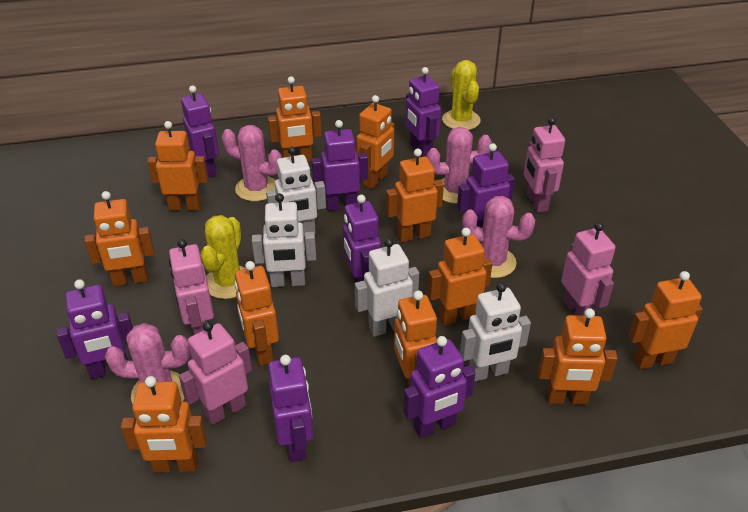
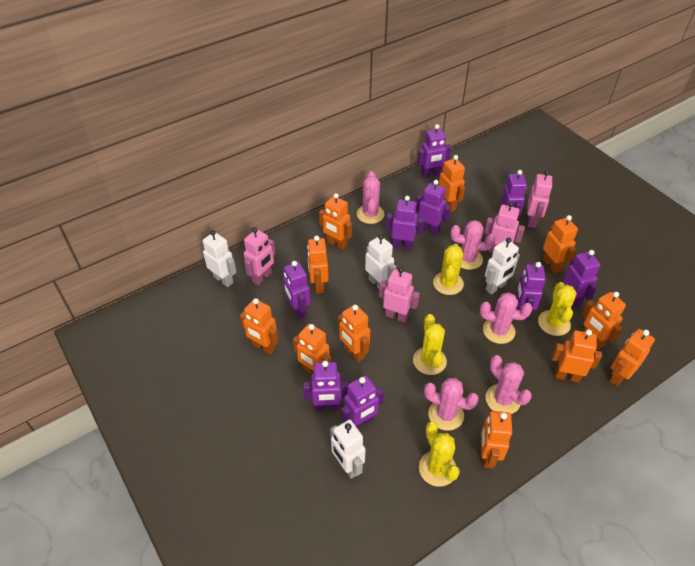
pink cactus: [105,323,191,404] [222,125,282,201] [427,127,492,204] [462,196,535,278] = 4 -> [357,171,384,224] [424,378,479,431] [451,220,495,270] [480,292,532,344] [485,355,532,414] = 5
purple robot: [56,279,133,379] [181,85,219,178] [268,355,313,462] [312,120,368,211] [343,195,381,282] [403,336,475,438] [405,67,441,157] [457,143,515,228] = 8 -> [283,261,311,319] [303,361,349,411] [341,375,384,429] [386,196,424,250] [416,180,451,236] [417,124,451,178] [501,170,527,218] [516,262,546,320] [563,250,600,308] = 9
yellow cactus: [200,215,246,299] [442,60,481,130] = 2 -> [413,314,447,375] [419,421,460,487] [433,244,464,295] [538,282,576,336] = 4

